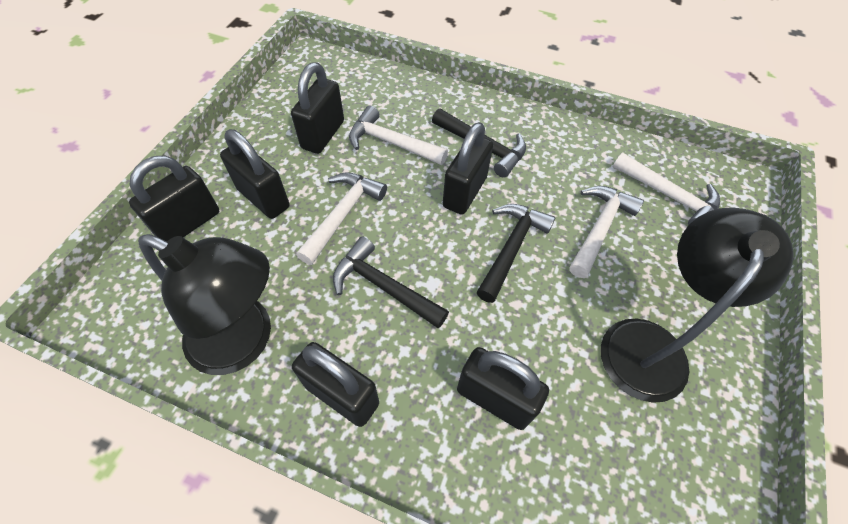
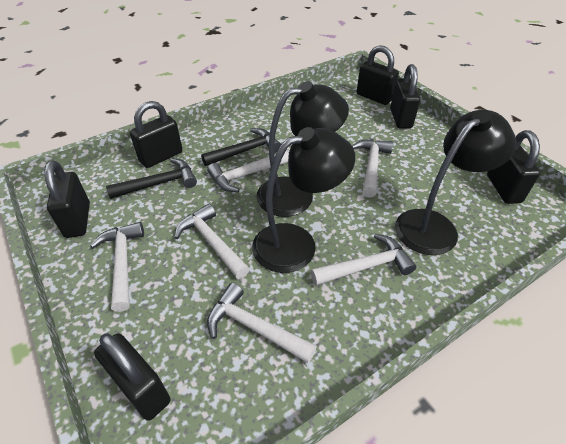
black hammer: [333,236,449,329] [432,108,526,178] [477,204,555,303] = 3 -> [106,158,197,199] [201,128,281,166] = 2
black lamp: [138,234,271,375] [601,207,794,403] = 2 -> [252,127,355,273] [256,81,349,217] [395,110,516,255] = 3
white hammer: [296,172,387,265] [349,106,448,165] [569,186,644,278] [613,153,720,225] = 4 -> [90,222,144,312] [174,204,249,279] [207,150,289,192] [207,283,317,363] [311,234,416,286] [352,139,393,198] = 6

